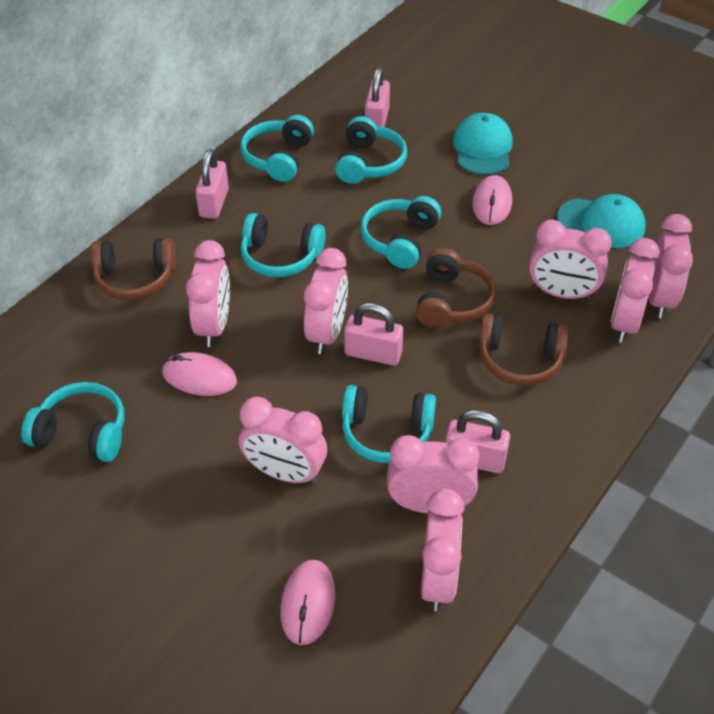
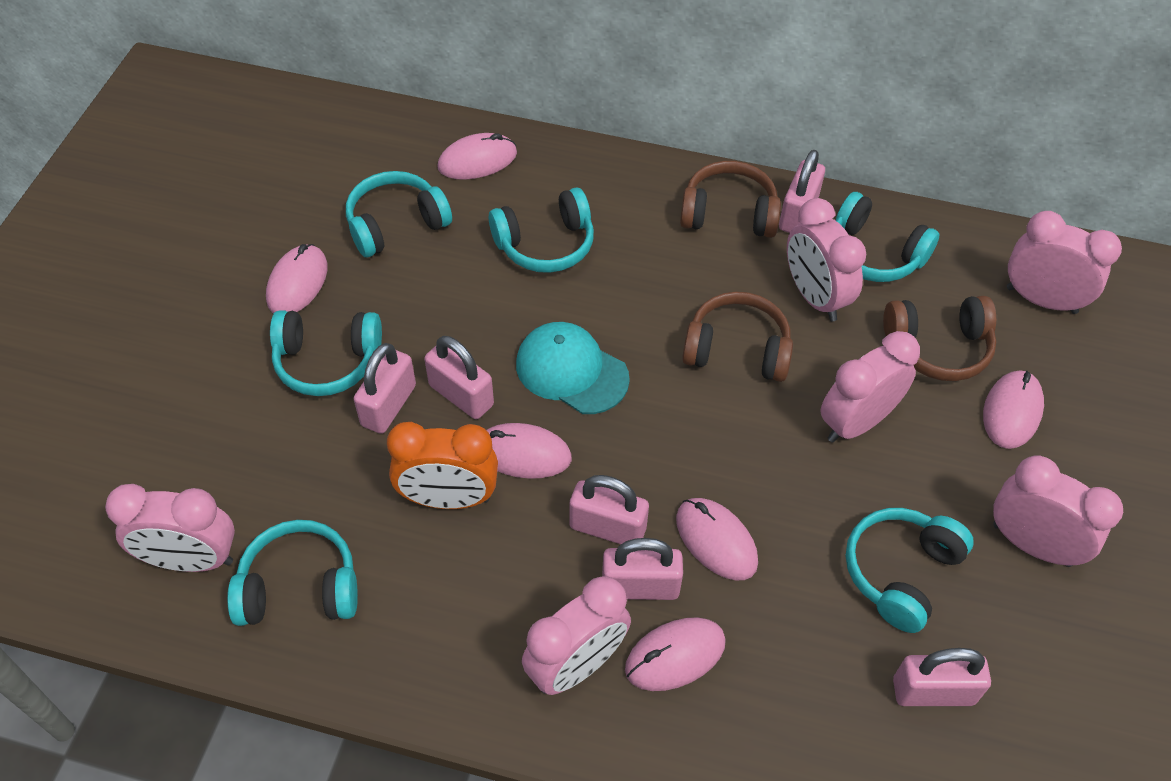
orange clock: none = 0 -> [387,422,498,509] = 1
pink clock: [186,240,230,347] [239,396,327,484] [304,248,348,354] [387,435,479,513] [421,488,464,611] [529,220,612,300] [611,238,660,343] [648,214,693,318] = 8 -> [105,484,235,572] [522,576,631,695] [787,198,866,321] [820,331,920,443] [993,456,1123,567] [1007,211,1122,314] = 6
pink mouse: [162,352,237,396] [280,560,336,645] [472,175,512,225] = 3 -> [266,244,327,313] [437,133,517,180] [486,423,572,479] [625,617,726,691] [676,498,758,581] [983,370,1044,449] = 6
pink padlock: [195,149,229,219] [344,303,403,366] [365,68,390,127] [445,410,510,473] = 4 -> [354,343,416,434] [424,336,494,419] [570,475,649,544] [602,538,683,600] [779,150,825,233] [893,648,991,706] = 6
turquoise cap: [453,113,513,175] [557,194,645,248] = 2 -> [516,322,630,414] = 1

